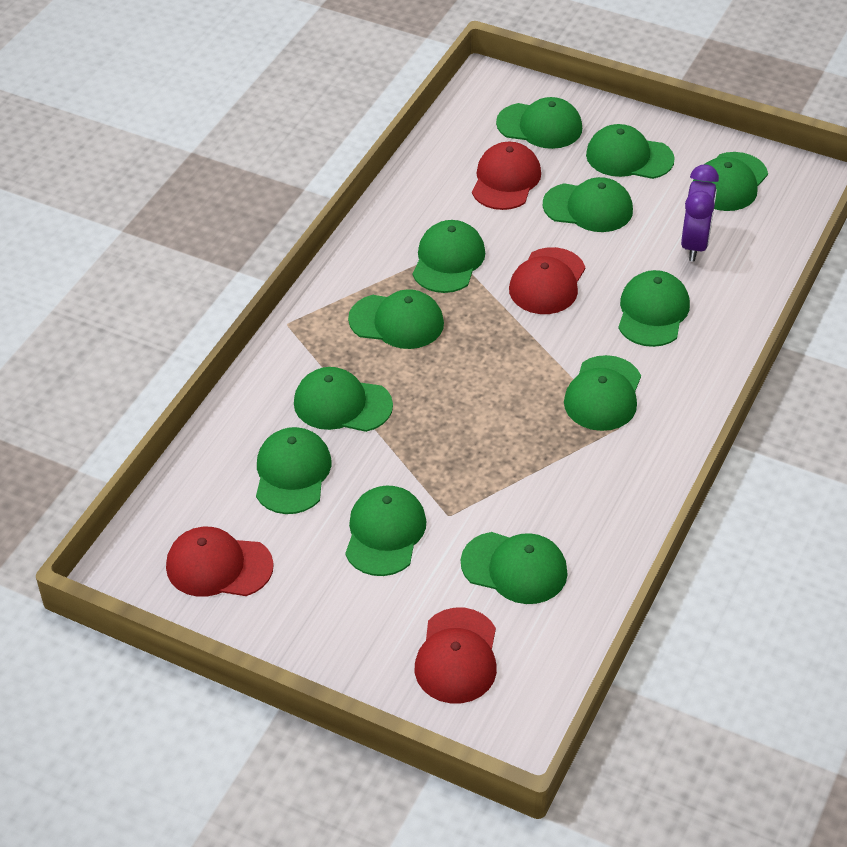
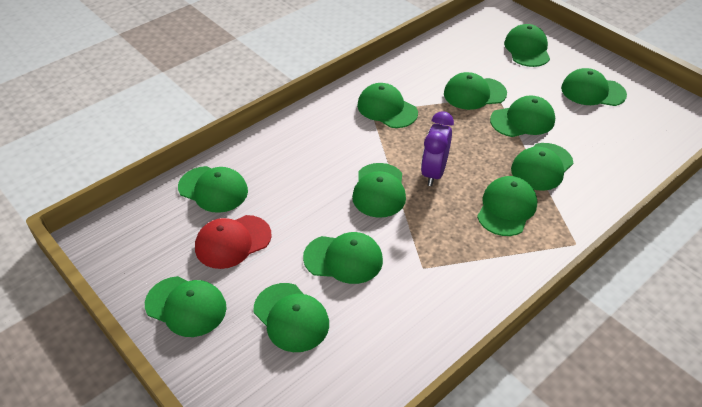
red cap: [166,527,274,597] [415,608,497,703] [472,142,541,210] [509,247,585,314] = 4 -> [195,215,272,269] = 1

